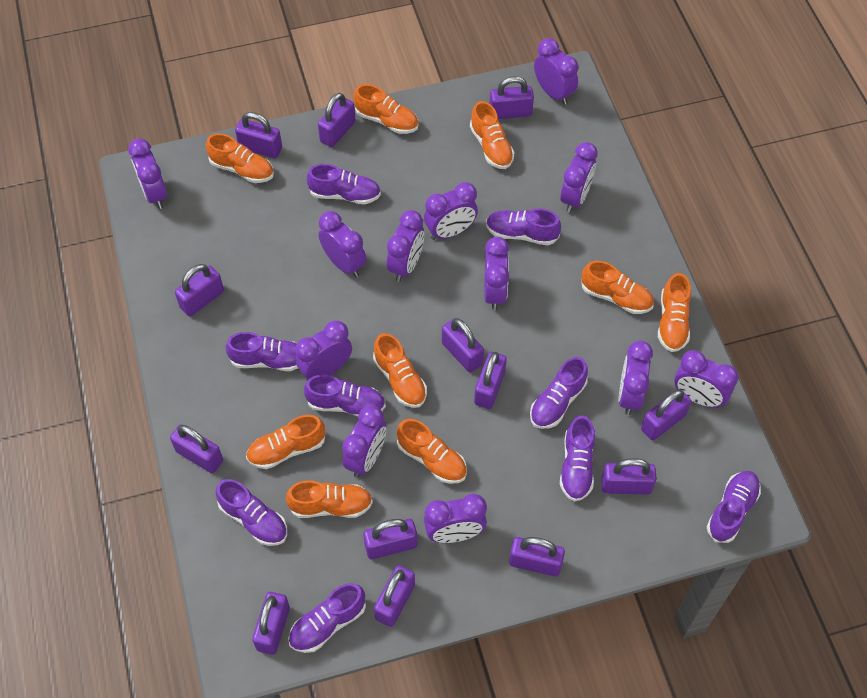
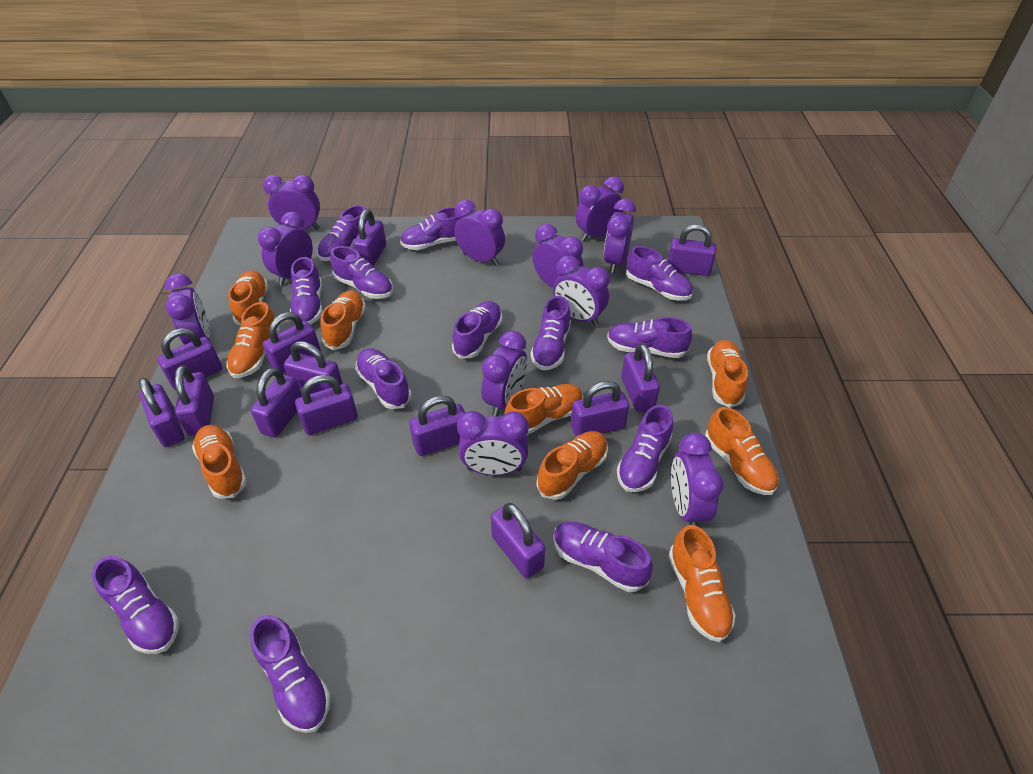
purple clock: [128,138,167,209] [295,320,352,380] [319,211,366,277] [342,405,386,478] [387,210,424,282] [424,182,478,240] [424,494,487,543] [484,237,509,311] [534,38,578,105] [560,142,598,213] [618,341,653,415] [674,350,739,408] = 12 -> [165,273,210,345] [258,212,313,285] [263,175,320,230] [454,200,505,266] [457,411,529,475] [481,331,527,417] [532,224,583,288] [553,255,609,326] [576,176,624,241] [604,199,636,273] [671,433,724,526] = 11
purple shoe: [216,479,287,546] [226,332,298,371] [288,583,366,653] [304,375,386,416] [307,164,381,205] [486,209,561,245] [530,357,588,429] [560,415,595,501] [707,471,761,543] = 9 -> [92,556,179,654] [250,615,331,733] [290,257,323,325] [317,205,368,261] [330,246,393,299] [355,348,412,409] [400,207,462,250] [452,301,502,359] [531,296,571,370] [553,522,653,592] [607,317,692,358] [617,405,673,492] [626,246,693,301] = 13

